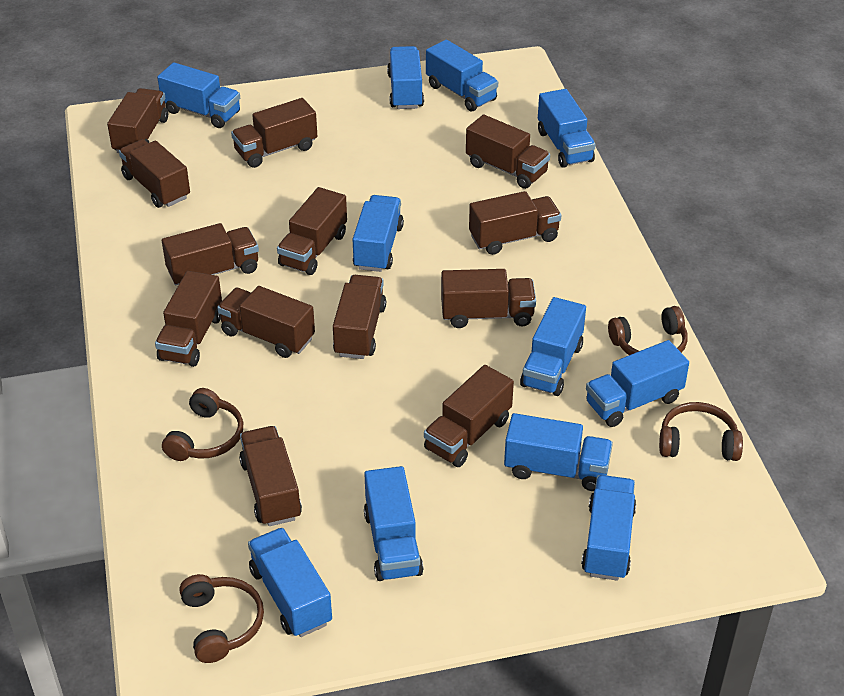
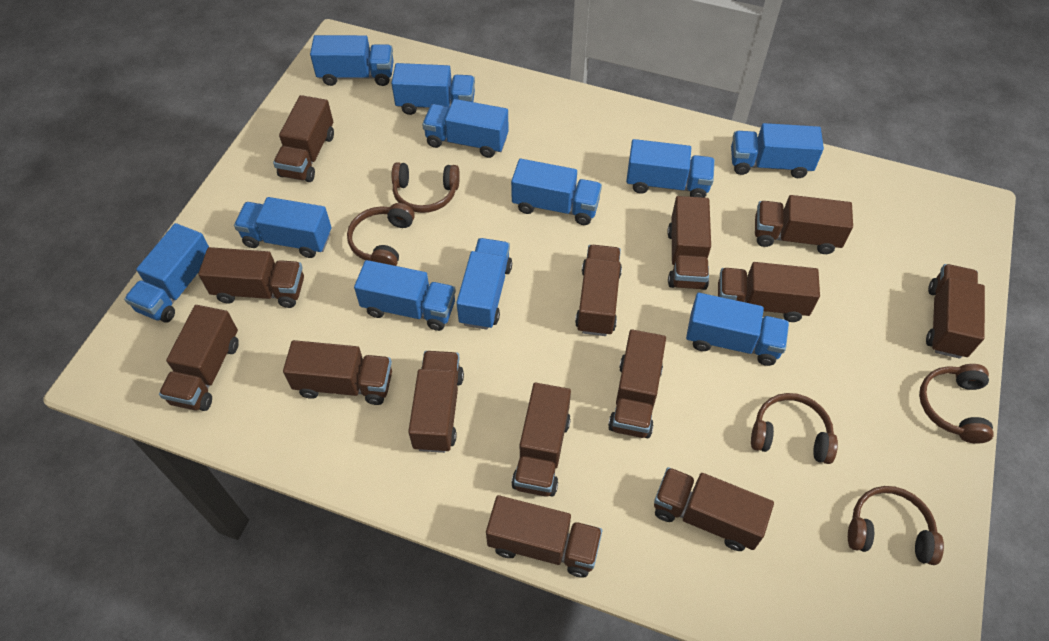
brown headphones: [162,388,243,461] [179,574,264,663] [608,306,688,355] [659,402,743,461] = 4 -> [347,203,415,266] [392,162,460,213] [751,393,838,464] [848,486,944,565] [919,364,994,444] = 5
brown truck: [107,88,168,153] [119,139,190,208] [155,271,222,367] [162,223,259,285] [217,286,315,358] [231,98,317,168] [239,426,302,526] [277,187,347,275] [333,275,386,359] [424,365,514,467] [441,269,536,328] [466,114,550,189] [469,191,561,255] = 13 -> [159,305,239,411] [198,247,304,308] [273,95,334,182] [283,340,392,405] [408,351,464,453] [486,495,602,577] [511,383,571,497] [575,245,622,336] [608,329,666,438] [654,467,774,551] [667,196,711,290] [718,262,820,322] [755,195,853,254] [926,264,985,359] = 14

